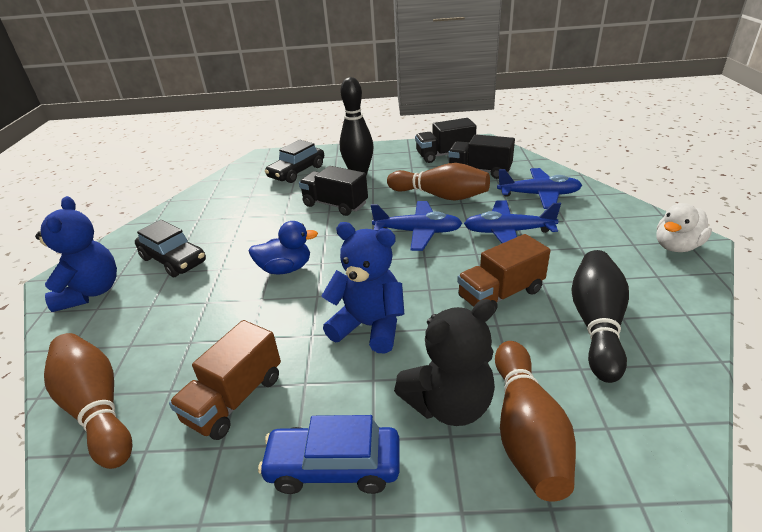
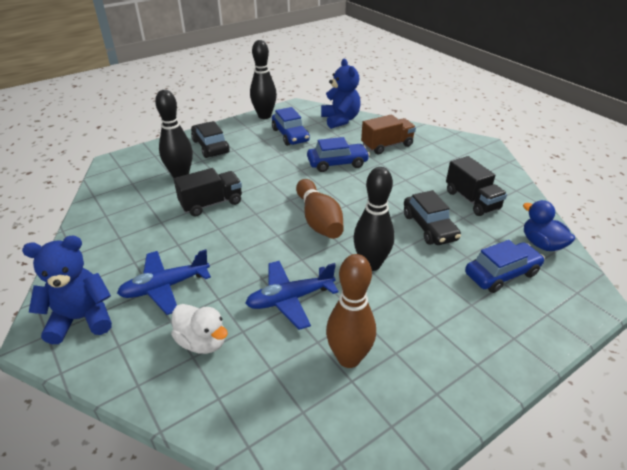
black bowling pin: [340,77,374,175] [571,250,629,383] = 2 -> [155,90,193,178] [250,40,277,119] [353,167,395,271] = 3
black teddy bear: [394,299,495,426] = 1 -> none = 0
black truck: [299,166,368,216] [415,118,477,163] [448,134,515,179] = 3 -> [174,168,242,217] [446,156,507,216] = 2
blue car: [258,415,399,494] = 1 -> [272,107,310,146] [307,137,370,172] [465,240,545,293] = 3
blue plane: [371,201,463,251] [464,200,561,243] [497,168,582,209] = 3 -> [117,249,211,315] [245,261,339,330] = 2
brown bowling pin: [44,333,132,469] [387,163,490,201] [495,341,576,502] = 3 -> [296,179,344,239] [326,254,376,368] = 2
brown truck: [169,320,281,440] [457,234,550,314] = 2 -> [361,114,416,155] = 1

